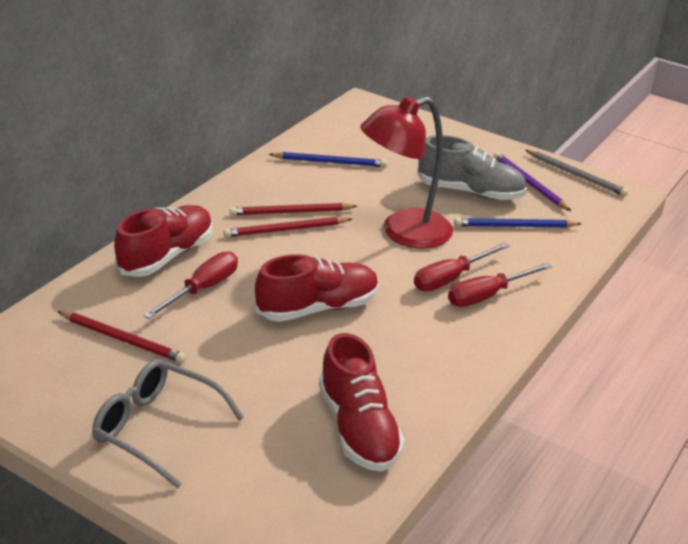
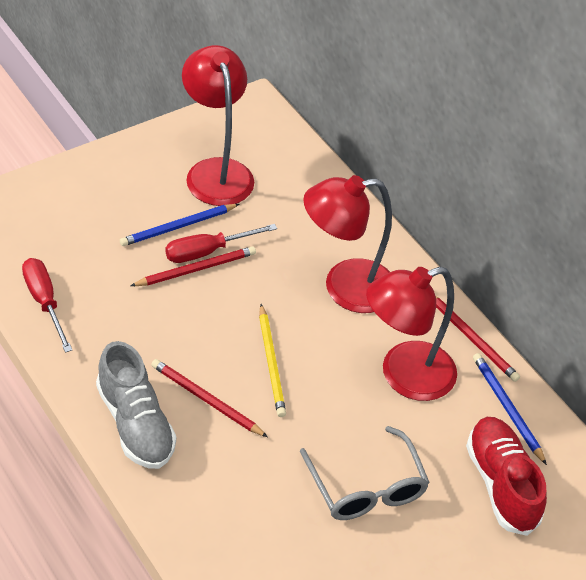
grey pencil: [525,150,628,196] = 1 -> none = 0
purple pencil: [493,152,571,211] = 1 -> none = 0
red lamp: [360,96,453,248] = 1 -> [182,45,254,206] [303,175,392,313] [366,267,457,401] = 3
red screwdriver: [143,251,238,319] [414,242,510,291] [448,263,552,307] = 3 -> [22,258,72,353] [165,224,277,263] = 2
red shoe: [114,205,213,277] [255,254,379,322] [319,333,404,471] = 3 -> [466,417,547,536] = 1
yellow pencil: none = 0 -> [259,304,286,417] = 1

